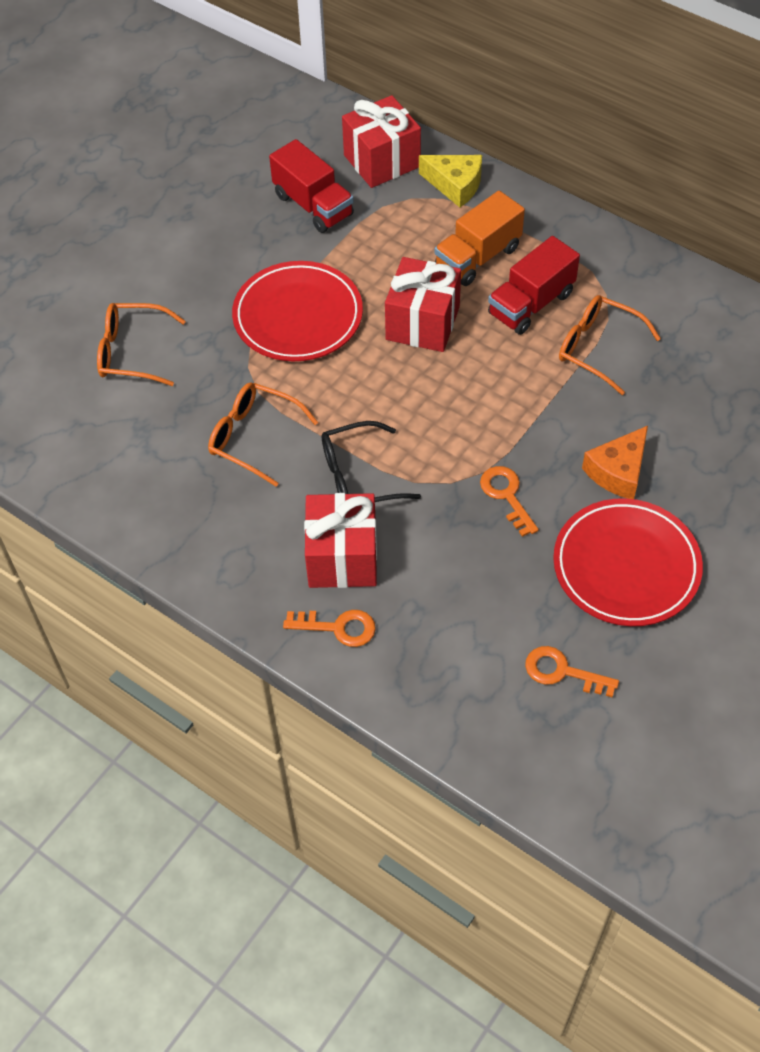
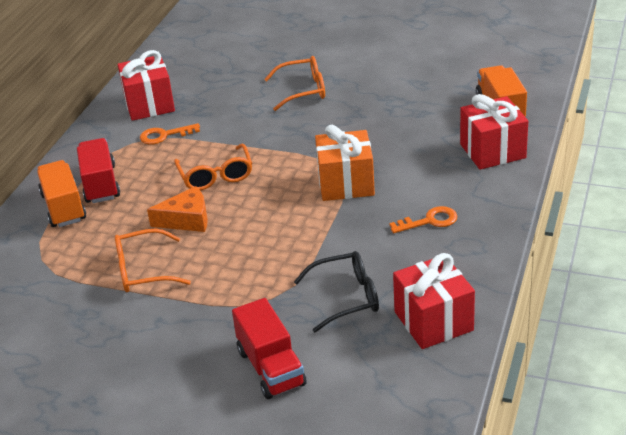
orange gift: none = 0 -> [315,125,375,201] = 1
orange key: [283,610,376,647] [480,466,539,537] [525,646,619,697] = 3 -> [140,123,200,145] [389,206,457,233] = 2
orange truck: [434,191,525,286] = 1 -> [37,160,86,227] [476,65,527,117] = 2
red plate: [232,261,363,361] [553,498,703,626] = 2 -> none = 0
yellow cheese: [419,155,482,208] = 1 -> none = 0

